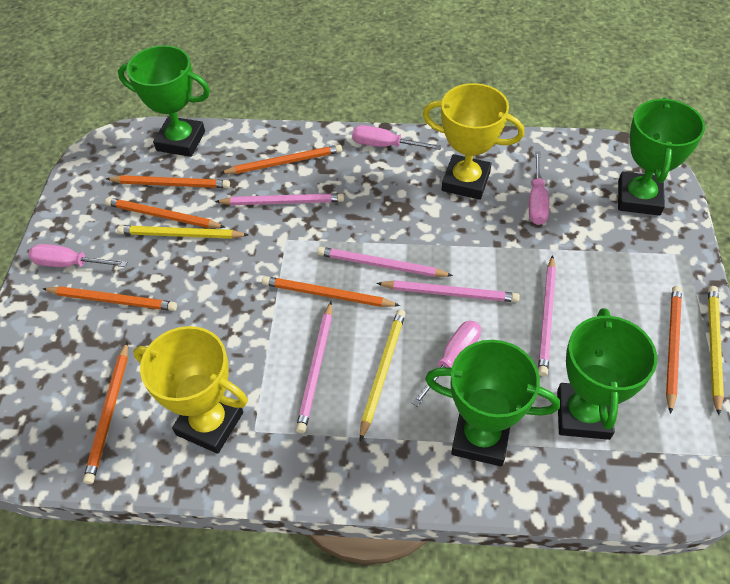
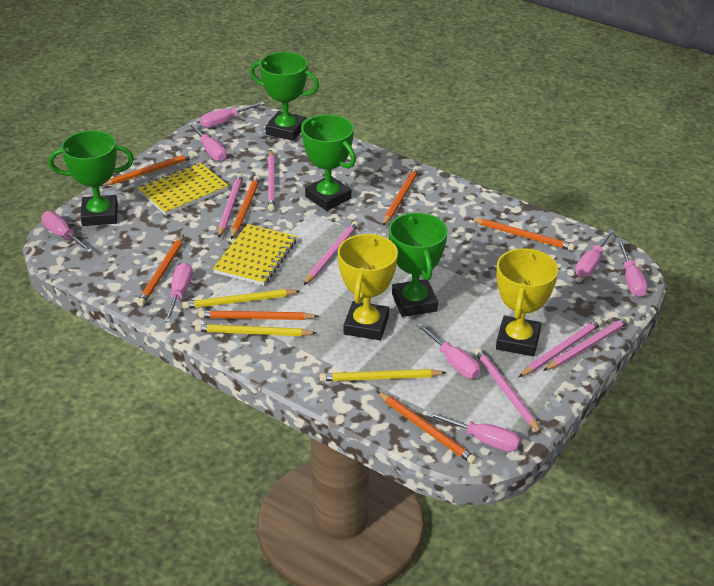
pink pencil: [215,193,344,205] [296,302,332,433] [317,247,453,277] [376,280,520,302] [538,255,556,376] = 5 -> [218,173,243,237] [268,150,275,211] [304,221,359,285] [475,348,541,434] [519,319,602,377] [543,316,631,371] = 6
pink screwdriver: [28,244,127,267] [352,125,442,150] [411,321,481,407] [529,151,549,225] = 4 -> [41,211,93,253] [164,263,192,322] [188,122,226,161] [200,102,265,128] [416,323,480,378] [426,411,521,452] [575,229,615,278] [618,240,647,297] = 8
yellow notebook: none = 0 -> [138,163,228,215] [213,224,297,286] = 2

